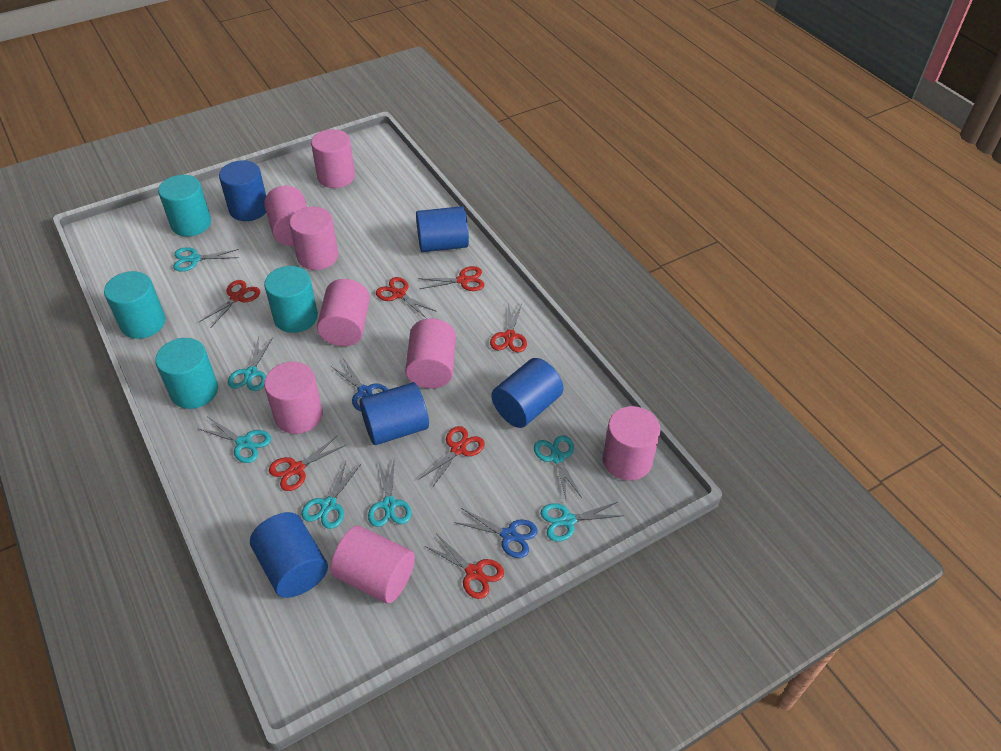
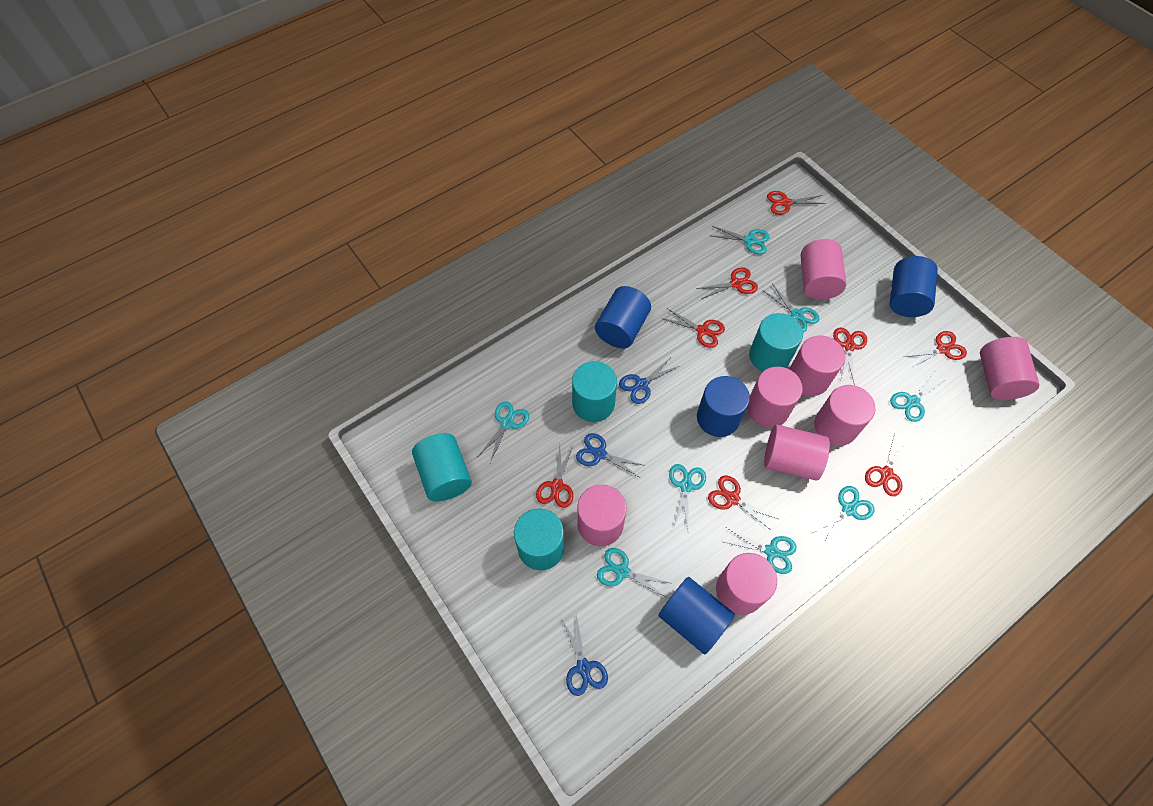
blue cylinder: [219,160,266,221] [250,512,328,598] [360,382,429,445] [416,206,469,252] [491,358,563,428] = 5 -> [595,286,651,348] [658,577,735,654] [697,376,750,437] [890,256,938,317] = 4
blue scissors: [331,360,388,412] [454,508,538,558] = 2 -> [561,614,608,696] [576,433,646,477] [619,356,681,404] = 3
red scissors: [199,280,260,328] [269,436,346,491] [376,277,437,319] [418,266,484,291] [419,426,485,488] [425,534,504,599] [490,303,527,353] = 7 -> [536,444,574,508] [661,308,725,348] [696,268,758,299] [708,475,778,531] [767,191,825,215] [833,327,867,382] [865,433,909,496] [904,331,967,368] = 8
turquoise scissors: [173,247,239,272] [197,417,271,463] [228,336,273,391] [301,461,361,529] [368,458,411,527] [534,435,583,499] [540,502,623,542] = 7 -> [478,402,529,463] [597,548,670,598] [669,464,706,530] [712,226,770,254] [724,528,797,574] [764,284,819,333] [813,486,874,544] [890,372,945,422] = 8

